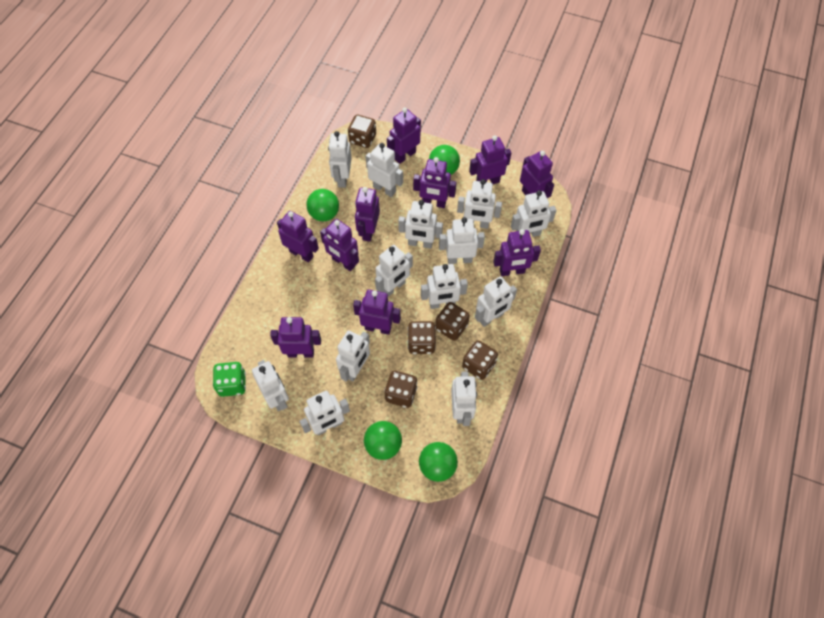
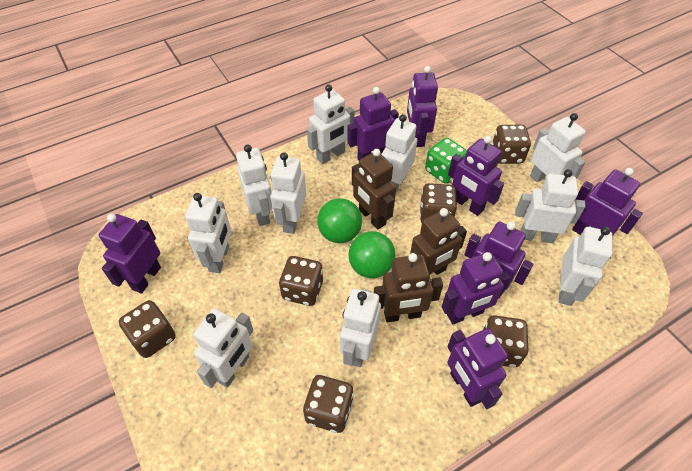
brown dice: [348,115,376,148] [384,371,418,408] [408,321,436,354] [435,302,470,341] [462,340,498,380] = 5 -> [119,300,176,358] [279,256,323,306] [303,375,354,433] [420,183,457,223] [483,315,528,367] [492,125,531,164] = 6
brown robot: none = 0 -> [352,149,396,230] [374,253,443,322] [410,208,467,275] = 3
green ball: [307,189,339,221] [364,421,402,460] [419,442,458,482] [429,145,460,175] = 4 -> [317,198,362,243] [348,231,396,278] = 2
purple robot: [270,317,321,358] [277,211,319,262] [320,219,359,271] [353,290,401,335] [355,187,380,241] [387,108,421,164] [413,157,457,208] [469,135,511,184] [493,229,541,276] [520,151,554,198] = 10 -> [99,214,161,294] [347,87,399,161] [407,66,438,147] [442,252,511,324] [447,328,508,409] [448,136,504,216] [464,222,534,298] [572,168,643,235] = 8
white robot: [252,360,289,411] [299,391,350,435] [328,131,351,188] [336,330,370,381] [365,143,403,197] [375,245,413,297] [398,200,443,249] [421,264,468,309] [439,217,485,264] [451,372,477,426] [457,179,502,229] [475,276,517,327] [511,190,557,237] = 13 -> [185,193,231,273] [194,308,254,388] [236,145,272,226] [271,152,306,234] [307,84,355,164] [340,289,381,367] [381,114,417,192] [515,169,586,243] [530,113,586,182] [559,226,613,306] = 10

